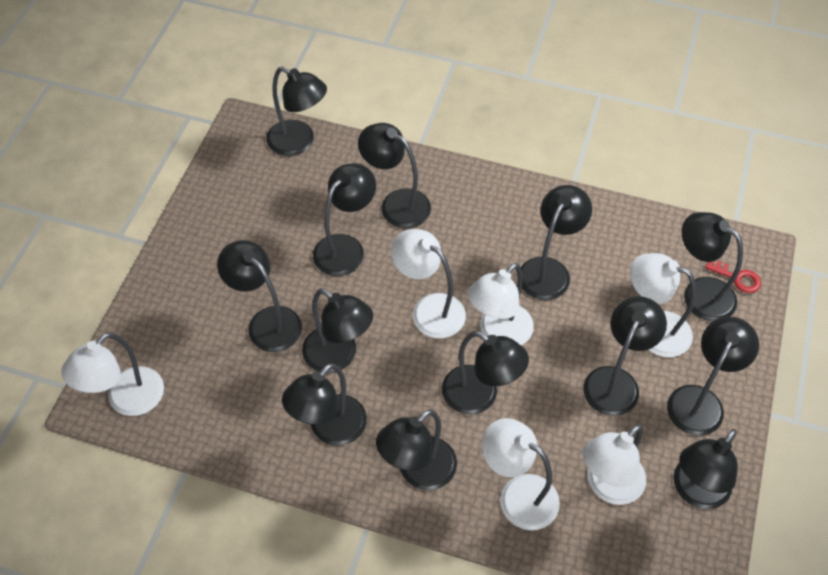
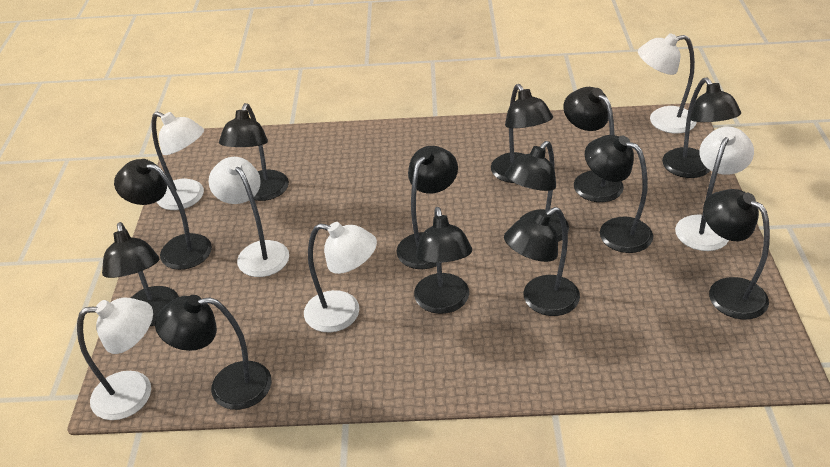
red key: [705,261,761,293] = 1 -> none = 0

